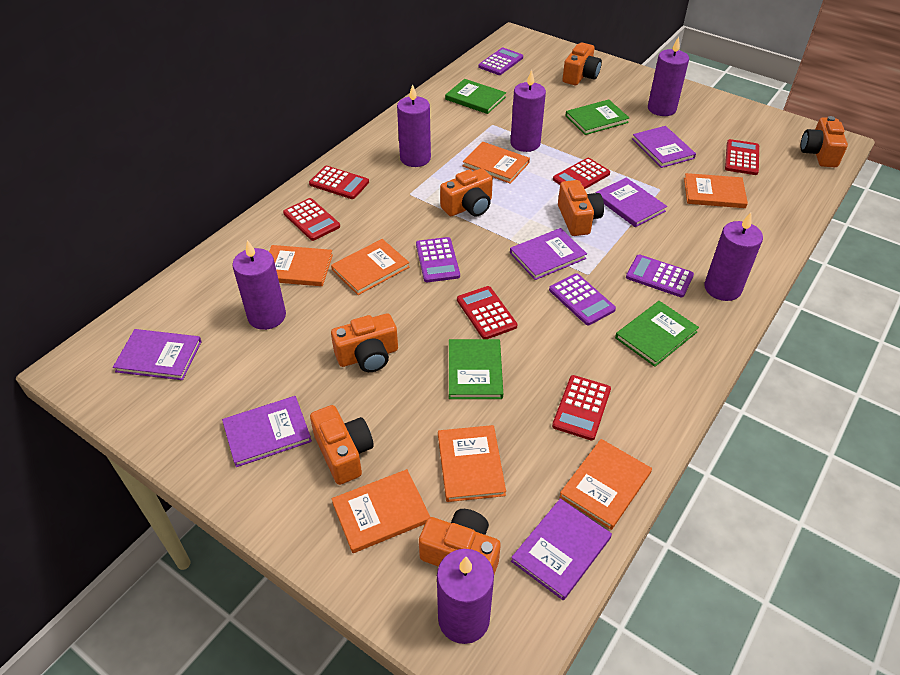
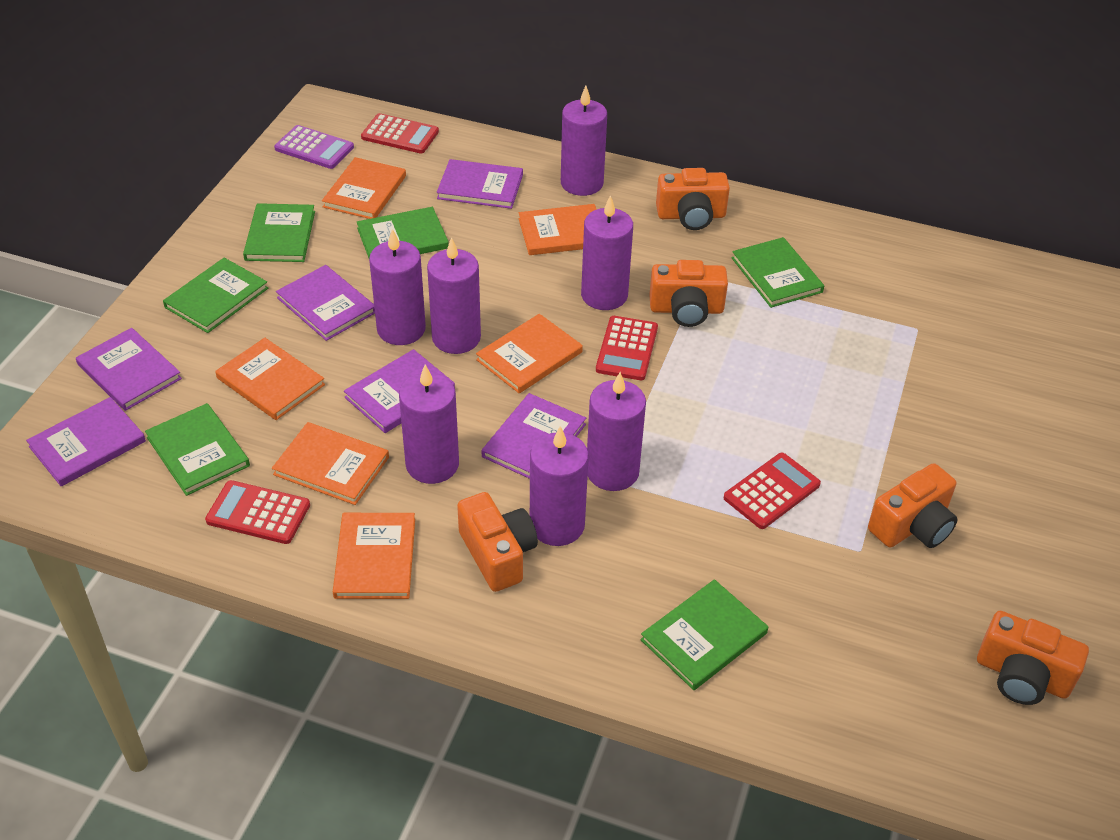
green book: [445,79,506,114] [449,339,503,399] [565,99,629,135] [615,301,699,367] = 4 -> [145,403,250,496] [163,258,268,333] [243,203,315,262] [357,207,449,258] [640,579,768,690] [732,237,824,308] = 6
orange book: [269,245,333,286] [331,239,409,295] [332,469,430,553] [438,425,506,502] [463,142,530,184] [559,439,652,530] [684,173,748,208] = 7 -> [215,338,325,420] [272,422,389,505] [322,157,406,219] [333,513,415,599] [476,314,583,393] [519,204,597,255] = 6
orange camera: [310,405,374,485] [331,313,398,372] [419,509,501,574] [440,168,493,217] [558,180,604,236] [562,43,602,85] [801,116,848,167] = 7 -> [457,492,538,592] [649,260,728,327] [656,168,730,230] [868,463,957,548] [977,611,1089,705] = 5
purple calculator: [416,237,460,282] [478,48,523,75] [549,273,616,325] [626,254,694,297] = 4 -> [274,125,354,169] = 1
purple candle: [232,240,286,330] [397,84,431,167] [437,549,494,644] [510,70,546,152] [648,37,689,116] [704,212,763,301] = 6 -> [369,229,426,345] [399,365,459,484] [427,237,481,354] [530,426,589,546] [561,86,607,196] [581,195,633,310] [587,372,646,491] = 7
red calculator: [283,198,340,241] [309,166,369,199] [457,286,517,339] [552,375,611,441] [553,158,610,189] [725,139,759,175] = 6 -> [205,480,310,544] [361,113,439,153] [596,316,658,380] [724,453,821,529] = 4

